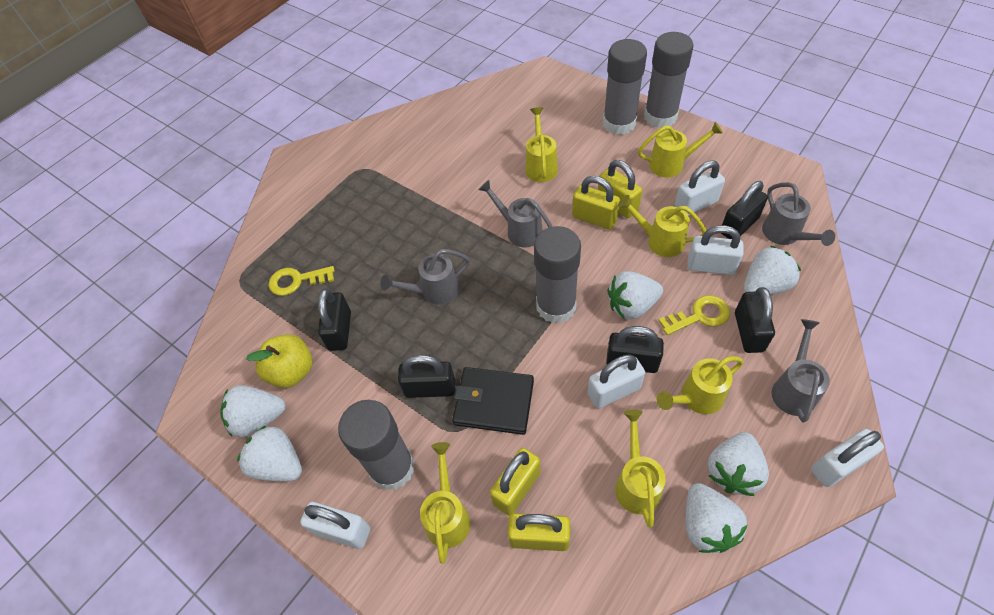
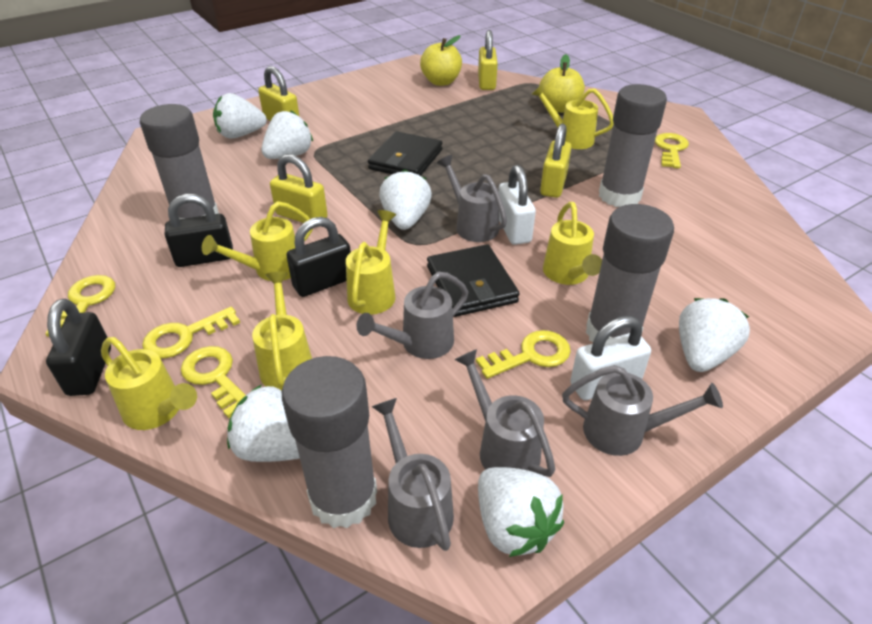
black padlock: [318,289,351,351] [398,355,455,398] [606,326,664,373] [721,181,768,239] [735,287,775,353] = 5 -> [46,299,111,396] [165,194,233,267] [286,217,351,297] = 3
black wallet: [452,367,534,435] = 1 -> [368,131,443,176] [427,244,520,317] = 2
grey watering can: [380,249,470,305] [478,180,553,248] [762,182,835,246] [771,319,830,423] = 4 -> [356,272,468,359] [372,398,454,551] [437,155,507,242] [454,349,555,477] [562,365,723,456] = 5
white padlock: [300,502,370,549] [588,354,645,408] [674,160,725,215] [687,225,744,275] [811,429,884,487] = 5 -> [499,165,536,245] [570,316,651,400] = 2
yellow apple: [246,334,312,388] = 1 -> [420,35,462,86] [539,54,585,113] = 2
yellow key: [269,266,335,296] [658,295,730,335] = 2 -> [45,275,115,337] [142,307,240,359] [181,346,246,418] [476,330,571,379] [655,133,689,168] = 5

